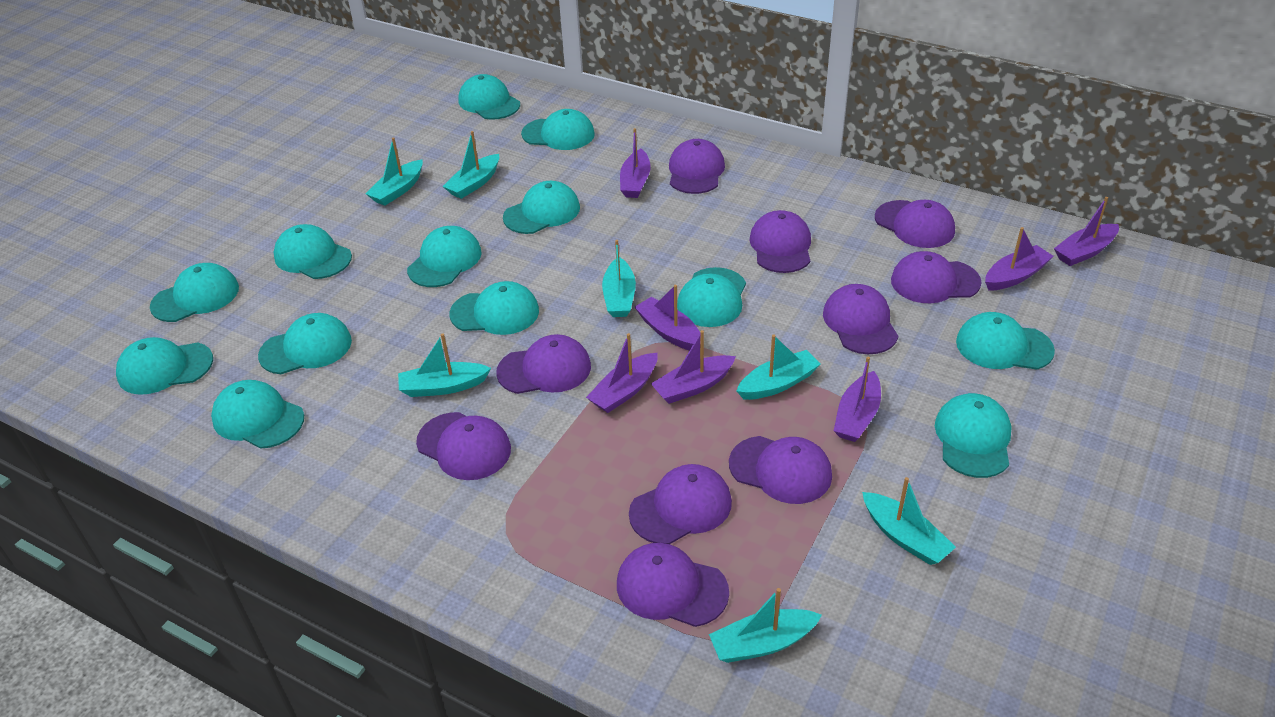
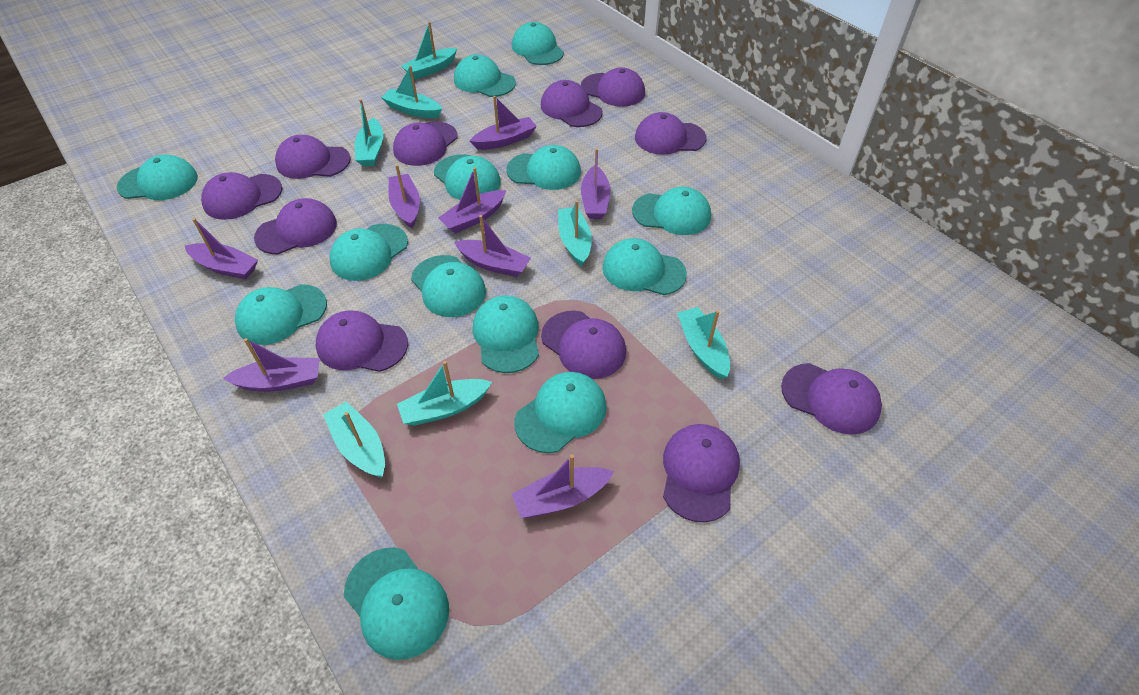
purple boat: [586,333,657,413] [620,128,651,198] [635,285,700,351] [651,330,736,404] [834,357,881,442] [985,227,1053,291] [1054,197,1119,266] = 7 -> [185,218,258,280] [223,338,320,392] [388,165,420,228] [438,167,506,233] [454,215,531,277] [470,96,537,150] [512,454,614,518] [581,148,610,219] = 8
purple cap: [416,412,511,480] [496,334,591,394] [617,543,729,627] [629,464,732,544] [669,139,725,194] [729,436,832,504] [750,210,811,273] [823,284,898,354] [875,200,955,248] [891,251,981,303] = 10 -> [201,172,282,220] [254,198,337,254] [275,135,351,179] [316,310,408,372] [393,121,458,166] [541,80,603,127] [541,311,626,379] [581,67,645,107] [635,112,706,155] [663,424,740,523] [781,363,882,435] = 11

